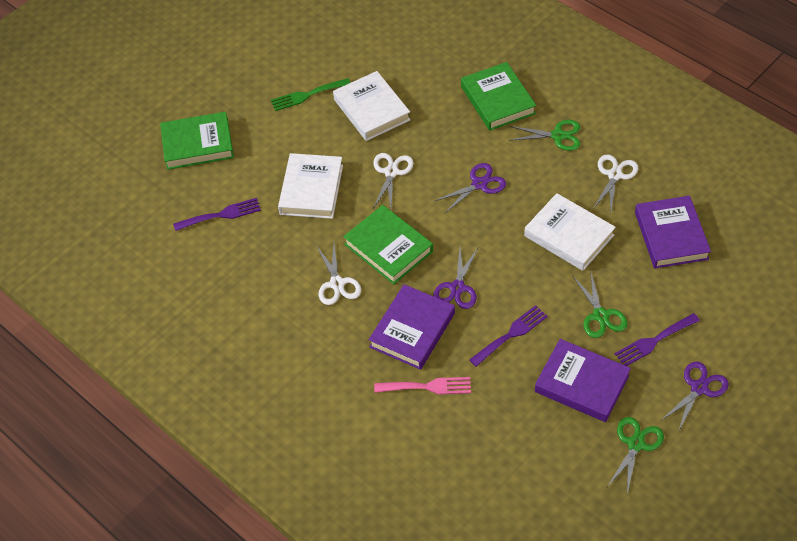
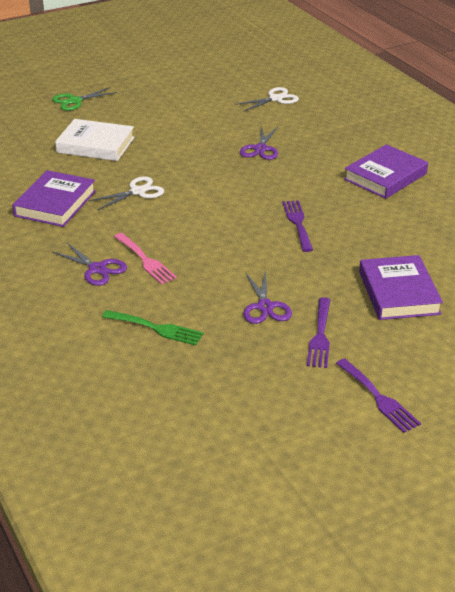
green book: [160,112,234,170] [343,205,433,284] [461,62,536,131] = 3 -> none = 0
green scissors: [509,120,580,151] [572,273,628,338] [607,417,664,494] = 3 -> [52,87,117,111] = 1
white book: [278,153,343,219] [333,71,411,141] [524,193,616,271] = 3 -> [55,119,135,161] = 1
white scissors: [316,244,361,305] [373,153,414,209] [593,154,638,211] = 3 -> [89,176,164,210] [235,87,299,112] = 2

